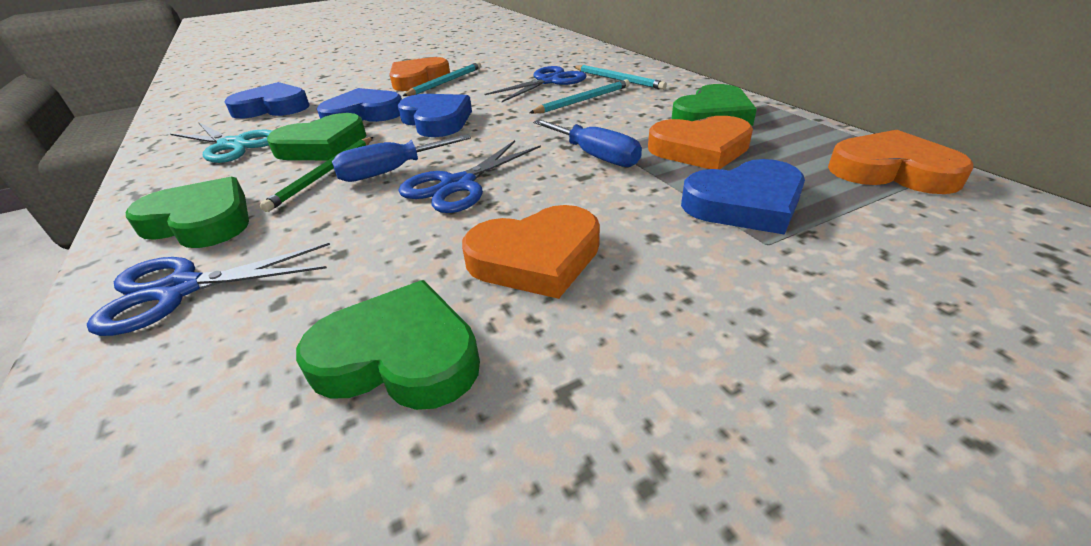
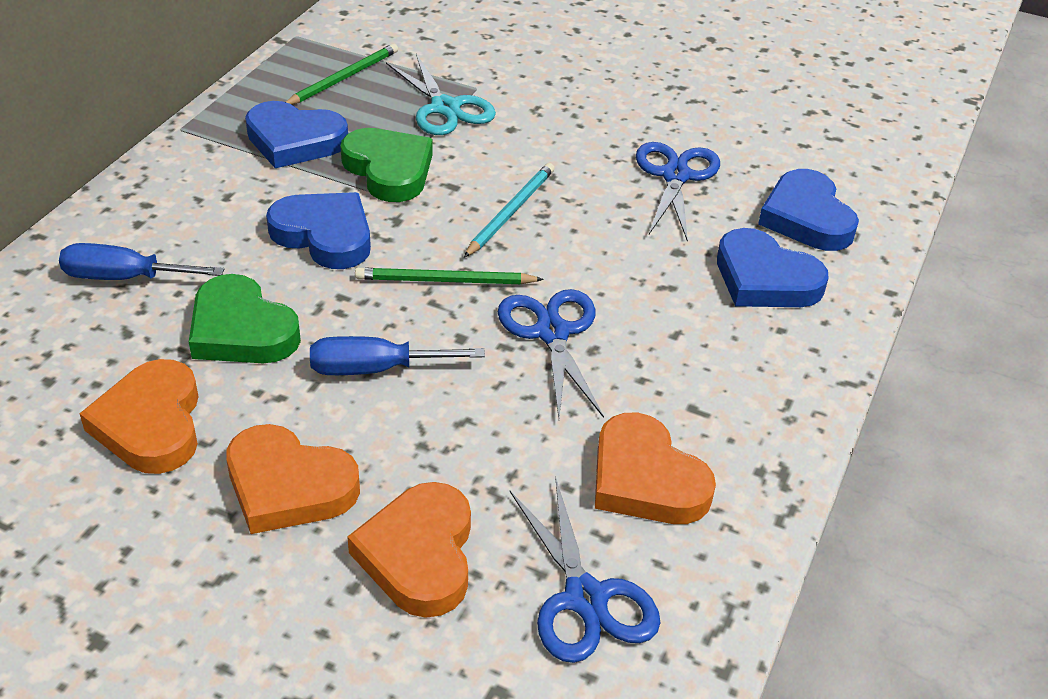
green heart: [126,177,249,248] [267,113,367,160] [296,280,480,410] [671,84,757,126] = 4 -> [189,274,301,363] [341,128,433,202] = 2
green pencil: [260,137,373,212] = 1 -> [286,44,398,105] [355,268,544,284] = 2
turquoise pencil: [403,62,481,96] [529,79,630,114] [573,65,667,90] = 3 -> [464,163,554,258] = 1

